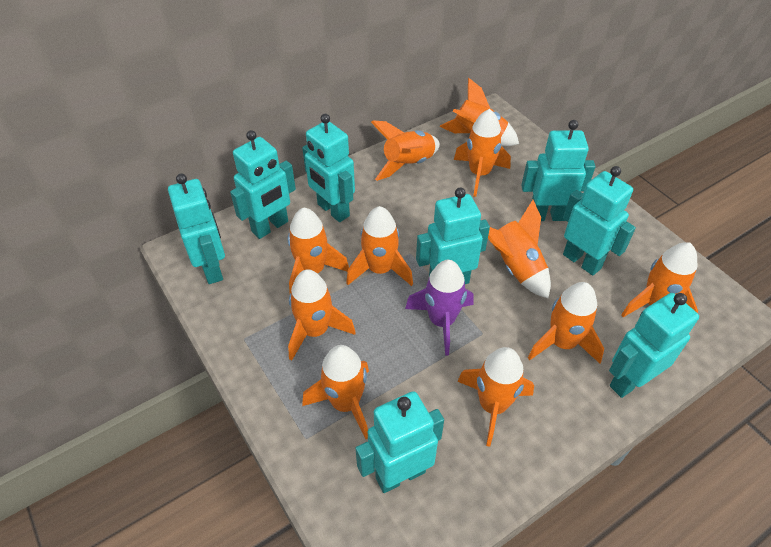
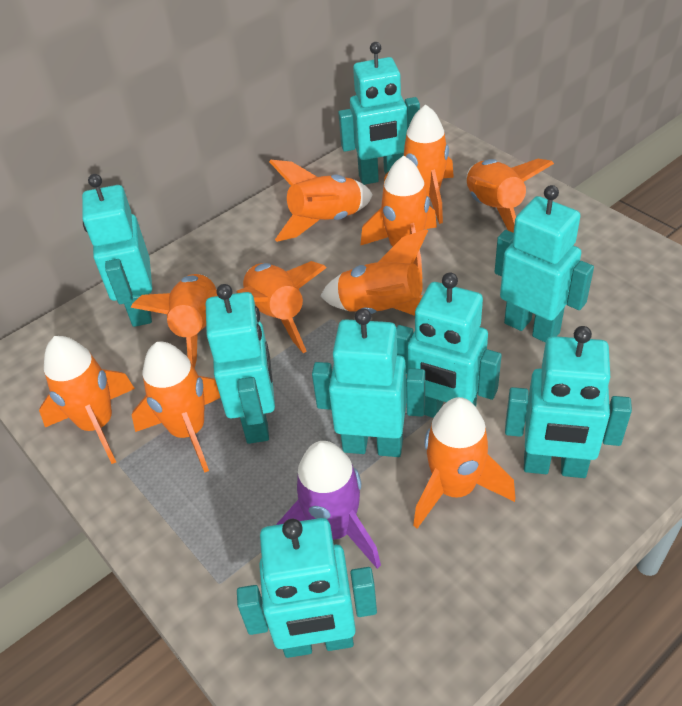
orange rocket: [288,208,349,294] [288,269,356,361] [302,345,369,439] [346,206,413,286] [371,120,440,181] [440,78,519,146] [454,109,511,197] [457,347,534,447] [488,200,551,298] [528,282,604,363] [621,242,698,317] = 11 -> [39,336,135,464] [131,274,217,369] [132,342,220,473] [236,261,327,353] [269,160,373,242] [321,229,428,316] [360,156,437,277] [383,104,454,224] [413,397,515,529] [467,159,554,233] = 10

